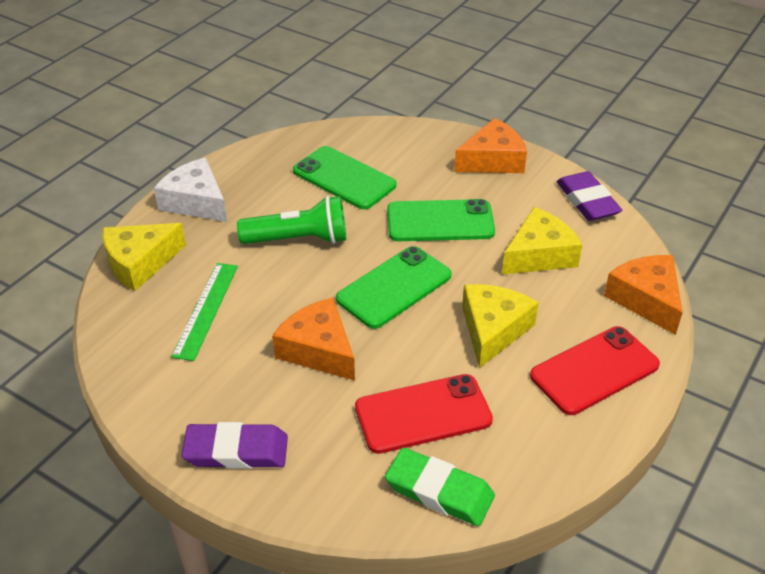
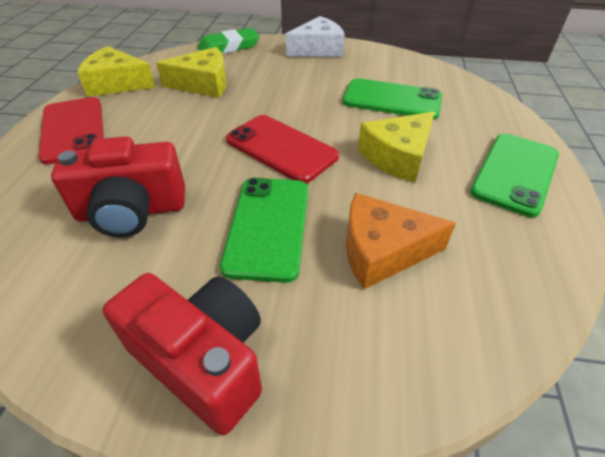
green flashlight: [237,196,346,244] = 1 -> none = 0
green ruler: [171,263,238,361] = 1 -> none = 0
orange cheese: [272,297,355,381] [454,118,527,173] [604,255,683,335] = 3 -> [346,193,456,289] = 1
purple eraser: [181,422,288,469] [556,171,622,221] = 2 -> none = 0
red camera: none = 0 -> [51,136,185,238] [103,273,262,435] = 2

